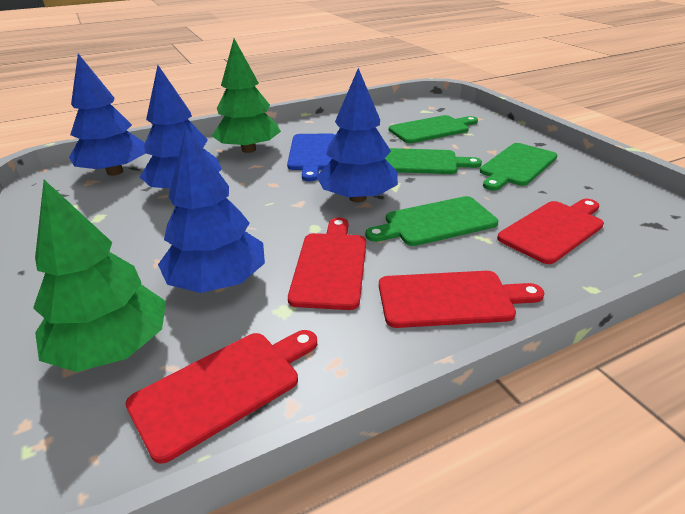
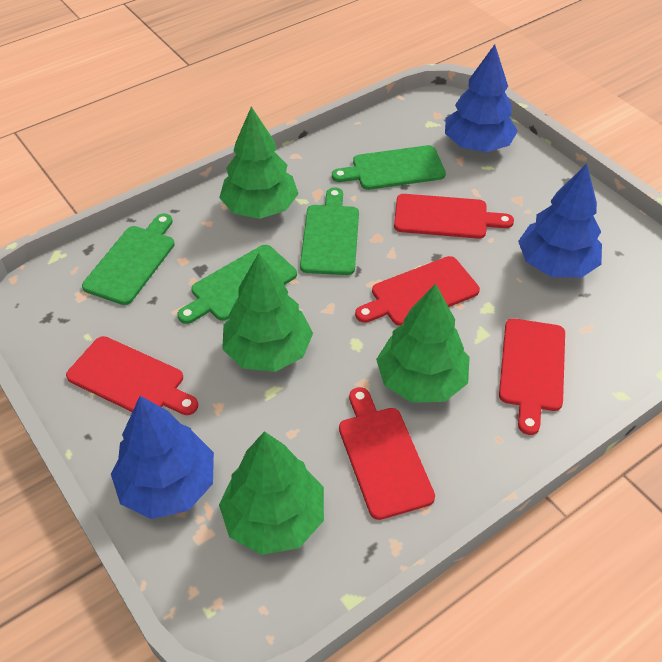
blue cutting board: [287,133,335,181] = 1 -> none = 0
blue tree: [69,54,145,176] [140,65,222,188] [158,128,265,293] [316,68,398,202] = 4 -> [111,396,214,519] [445,44,518,152] [518,164,602,278] = 3
green tree: [33,180,166,372] [212,39,281,153] = 2 -> [219,106,299,219] [219,431,324,555] [222,253,313,372] [376,284,470,403] = 4
red cutting board: [125,330,317,464] [288,218,366,310] [379,271,545,328] [497,199,604,264] = 4 -> [66,336,198,415] [339,387,435,520] [355,256,480,326] [394,194,514,239] [499,318,565,435] = 5

